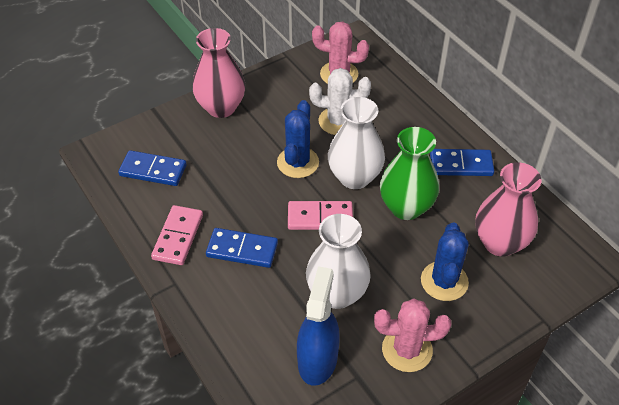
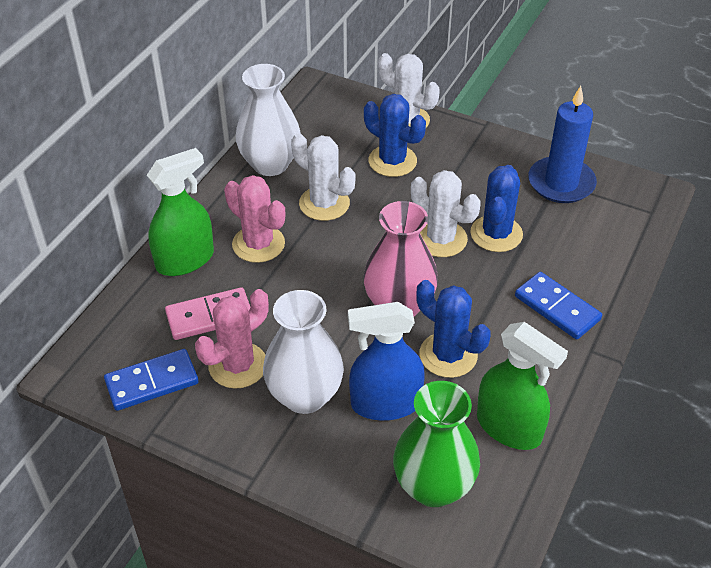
blue cactus: [277,100,319,178] [421,223,469,301] = 2 -> [364,94,426,177] [416,280,491,378] [470,165,523,252] = 3
blue candle: none = 0 -> [528,86,597,203] = 1
blue domino: [118,150,187,186] [206,228,278,268] [430,149,494,176] = 3 -> [104,349,199,411] [515,272,602,340] = 2
green spray bottle: none = 0 -> [147,148,214,276] [477,322,568,450] = 2
pink domino: [151,205,203,265] [288,201,353,230] = 2 -> [165,287,250,340] = 1
pink vase: [192,28,246,118] [475,162,542,257] = 2 -> [363,201,438,316] = 1
white cactus: [309,68,371,135] = 1 -> [291,133,355,221] [378,53,440,128] [411,170,481,257] = 3

